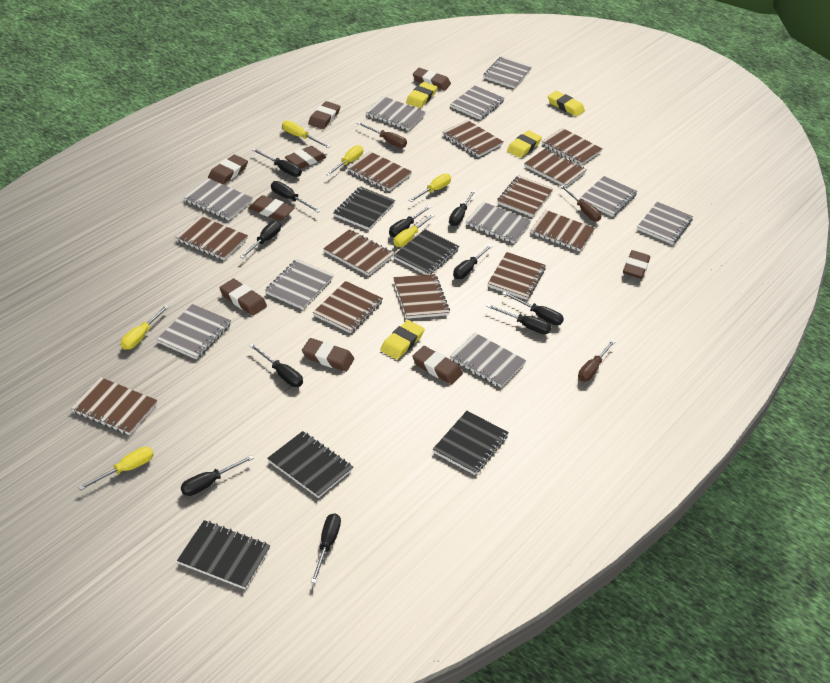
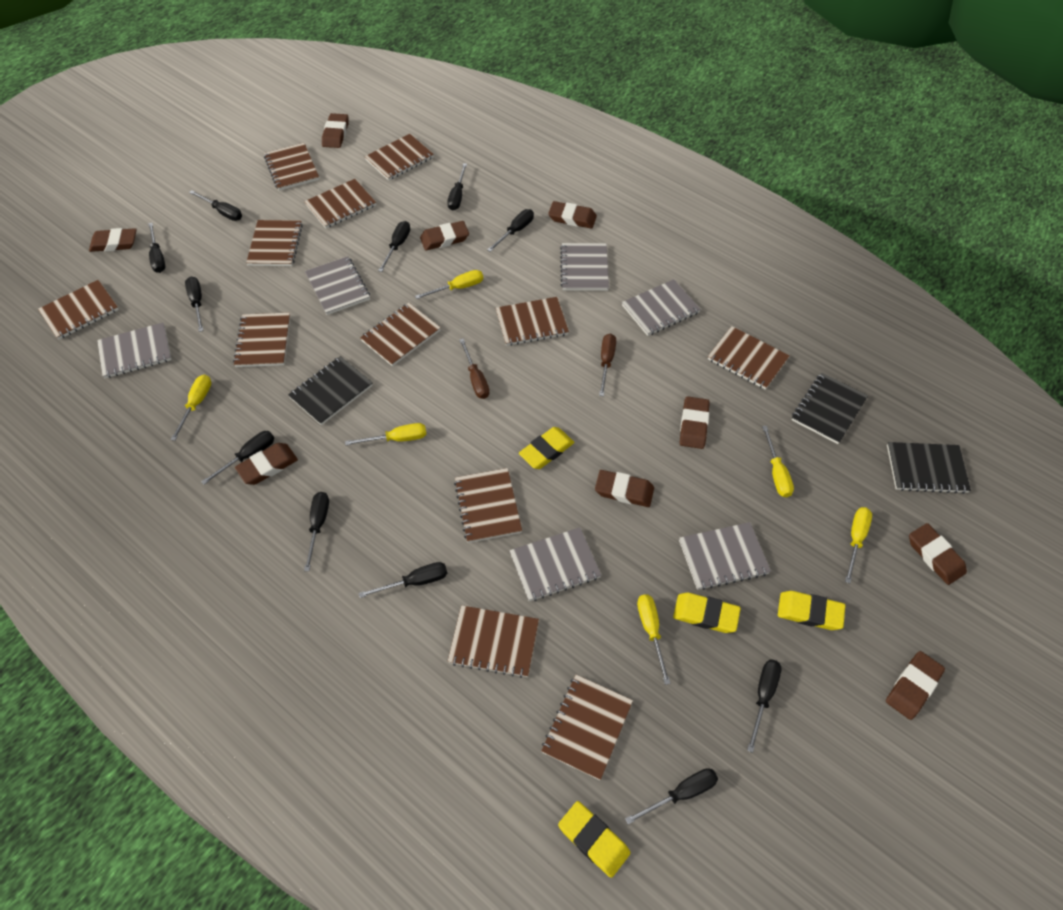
black notebook: [177,520,270,589] [267,431,353,498] [334,186,395,230] [393,229,459,275] [433,411,509,475] = 5 -> [288,356,373,425] [792,373,868,444] [887,442,971,494] = 3
brown screwdriver: [357,122,407,148] [560,185,601,222] [578,340,616,382] = 3 -> [459,338,490,399] [599,333,616,396] = 2
grey notebook: [156,304,231,359] [183,178,253,220] [265,259,334,310] [366,96,426,131] [450,86,505,120] [450,333,526,388] [465,202,531,244] [483,56,532,88] [580,176,637,217] [637,202,693,244] = 10 -> [97,323,172,378] [305,256,370,315] [509,527,601,602] [560,243,609,291] [622,279,701,336] [679,522,771,590] = 6

